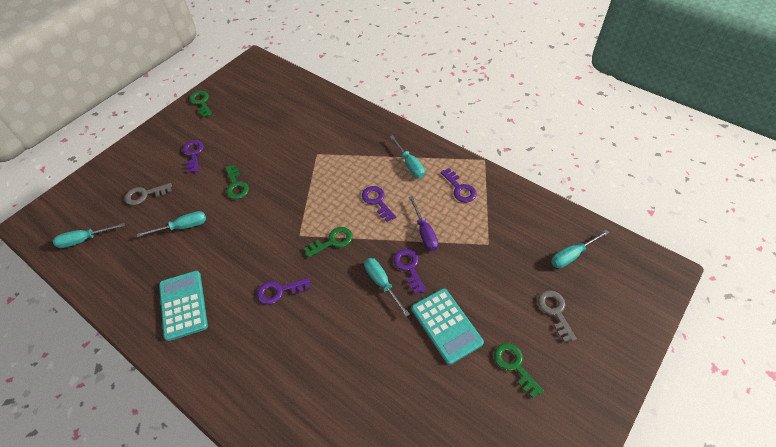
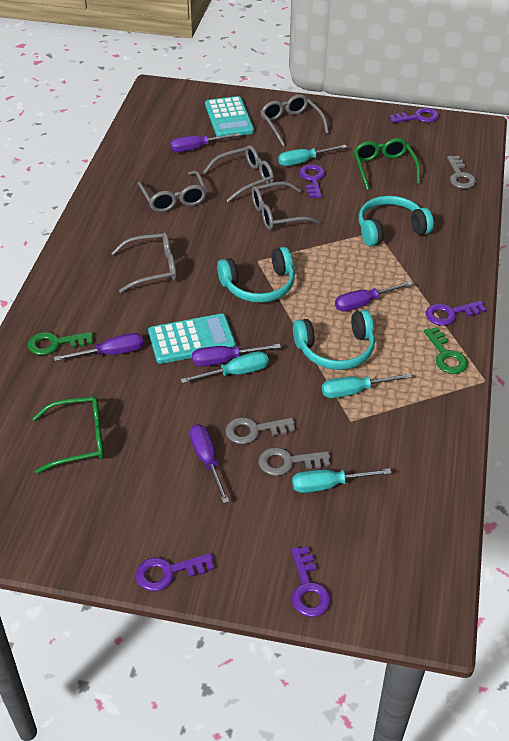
green glasses: none = 0 -> [32,396,104,474] [353,138,420,190] = 2
green key: [190,91,212,118] [225,165,249,199] [304,227,353,258] [494,343,544,398] = 4 -> [28,332,93,355] [424,327,468,374] = 2
grey glasses: none = 0 -> [111,232,177,293] [138,170,207,212] [203,145,274,202] [252,181,321,230] [261,94,329,146] = 5
grey key: [125,183,172,205] [538,290,577,342] = 2 -> [225,417,295,444] [259,447,330,476] [447,156,476,189] = 3
purple screwdriver: [409,196,438,251] = 1 -> [54,333,143,361] [170,133,240,152] [190,424,229,504] [192,344,281,367] [335,281,413,312] = 5
turquoise headphones: none = 0 -> [217,247,295,303] [293,310,375,370] [359,196,434,246] = 3
turquoise screwdriver: [53,223,125,248] [137,211,206,237] [364,258,410,317] [390,135,425,178] [551,230,609,268] = 5 -> [180,351,269,384] [278,145,347,166] [292,468,392,493] [322,373,412,398] = 4

